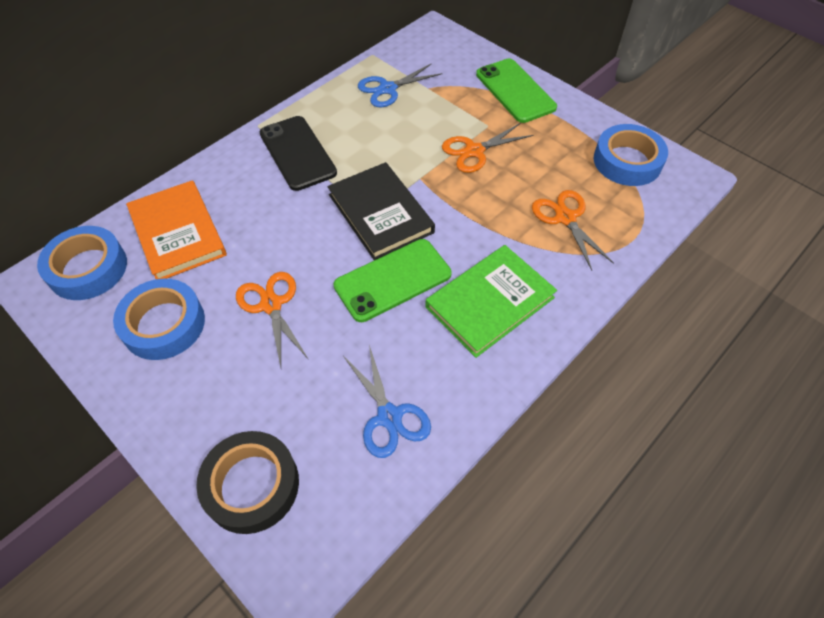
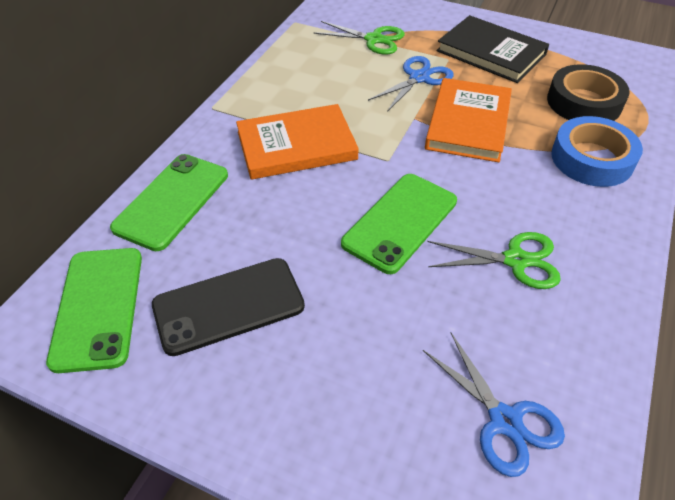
blue tape: [37,226,127,300] [113,279,205,360] [594,124,668,186] = 3 -> [551,116,643,187] = 1
green book: [425,245,557,358] = 1 -> none = 0
green phone: [334,239,452,322] [476,58,557,123] = 2 -> [46,248,142,373] [110,154,228,251] [341,174,457,274] = 3
green scissors: none = 0 -> [313,21,405,55] [428,232,561,289] = 2
orange book: [126,180,227,279] = 1 -> [236,104,359,180] [425,78,512,162] = 2
orange scissors: [236,272,309,367] [442,123,533,173] [532,190,614,270] = 3 -> none = 0

